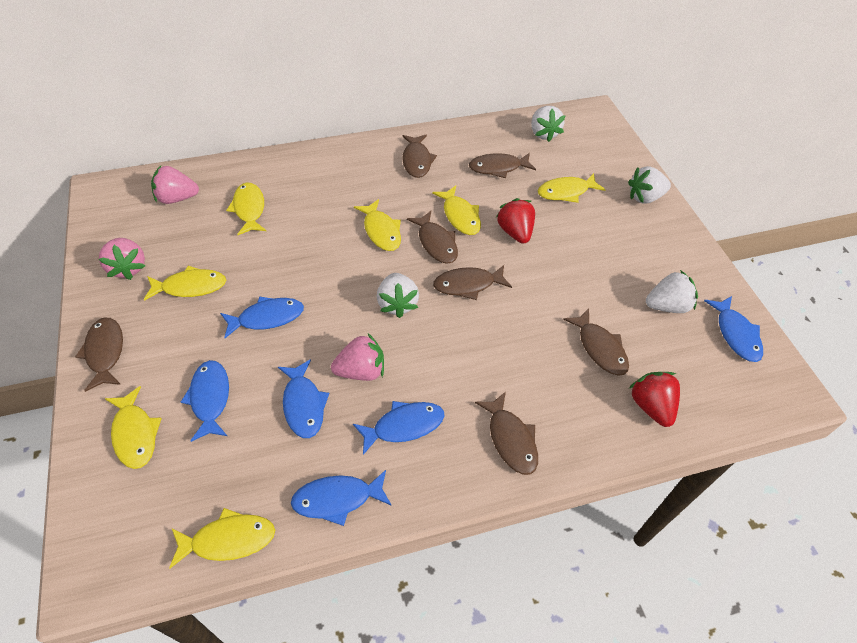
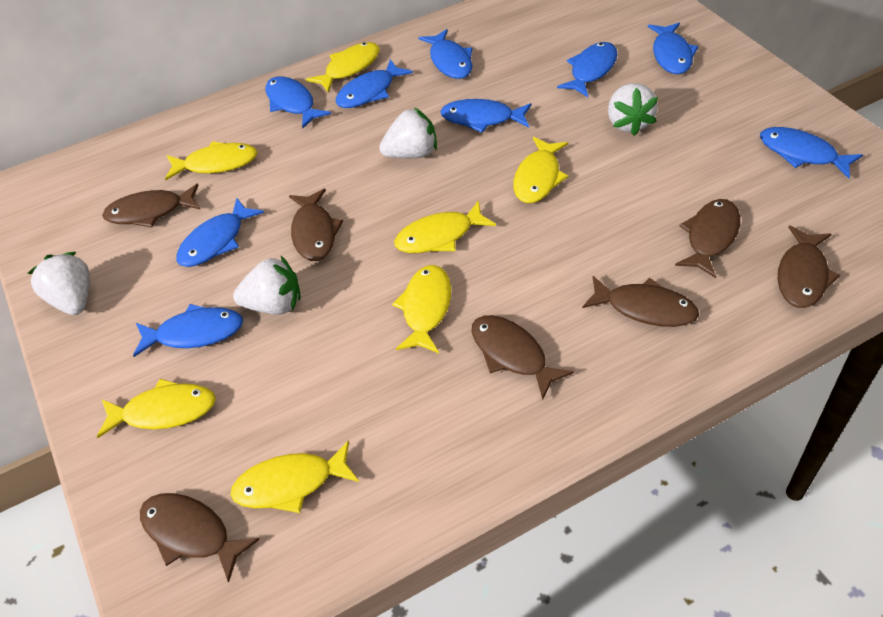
blue fish: [181,360,229,442] [220,296,304,338] [278,359,329,438] [291,470,392,526] [353,401,445,455] [704,296,763,362] = 6 -> [133,304,243,357] [176,198,264,267] [265,77,331,129] [336,59,413,108] [418,29,473,79] [440,99,531,133] [557,42,618,97] [648,22,698,74] [760,127,863,178] = 9
pink strawberry: [99,238,145,280] [151,166,199,204] [331,333,384,381] = 3 -> none = 0
red strawberry: [496,198,535,244] [629,372,680,427] = 2 -> none = 0

